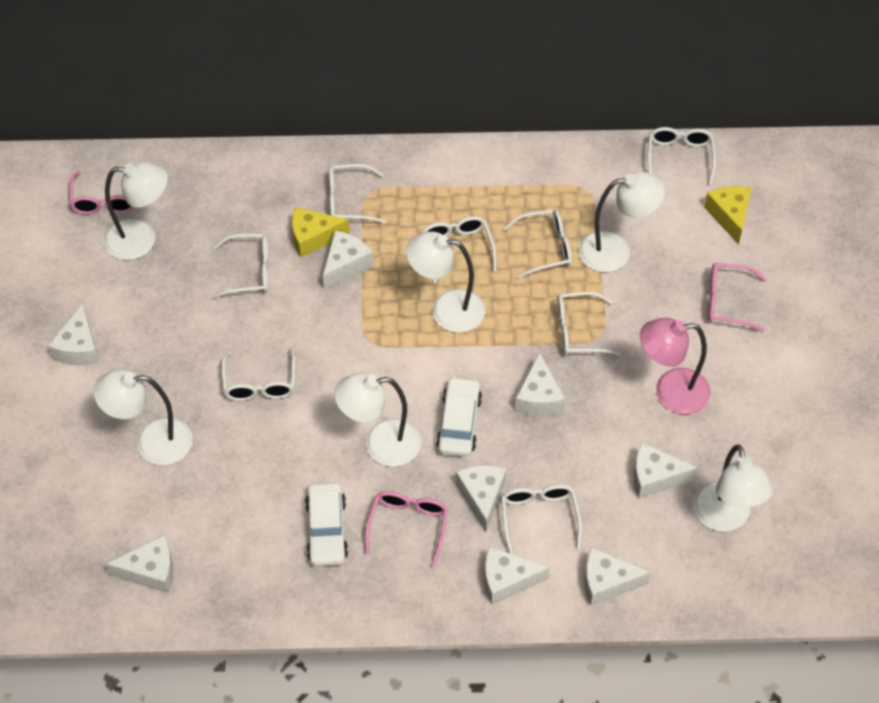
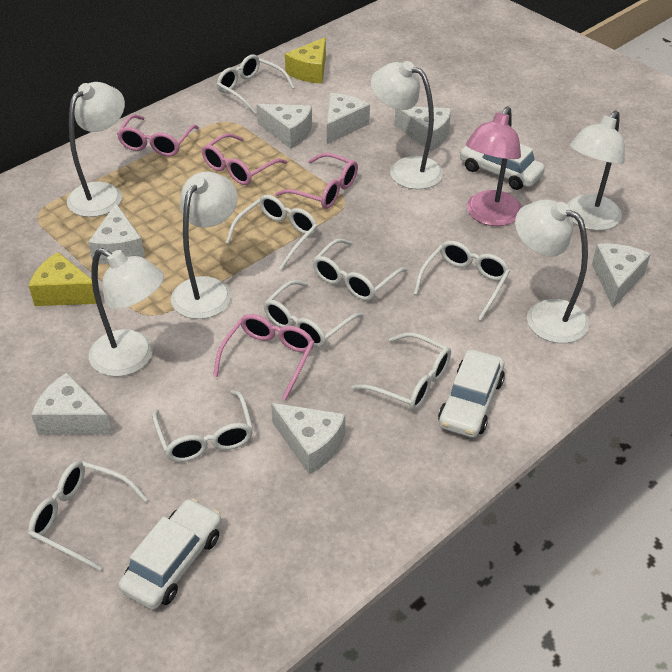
pink glasses: [69,171,134,214] [365,491,448,567] [708,263,766,332] = 3 -> [117,114,199,156] [202,133,288,185] [213,314,315,400] [275,153,358,209] = 4
white car: [305,483,348,567] [436,376,482,457] = 2 -> [118,498,222,610] [438,350,505,438] [459,144,545,190] = 3
white cheese: [48,304,99,366] [106,535,173,593] [323,230,373,289] [456,465,507,532] [485,546,549,605] [515,352,565,416] [585,547,651,606] [634,442,698,499] = 8 -> [31,373,113,435] [88,204,145,264] [257,104,312,149] [271,403,345,474] [327,93,370,144] [395,107,451,151] [592,244,651,308] = 7

